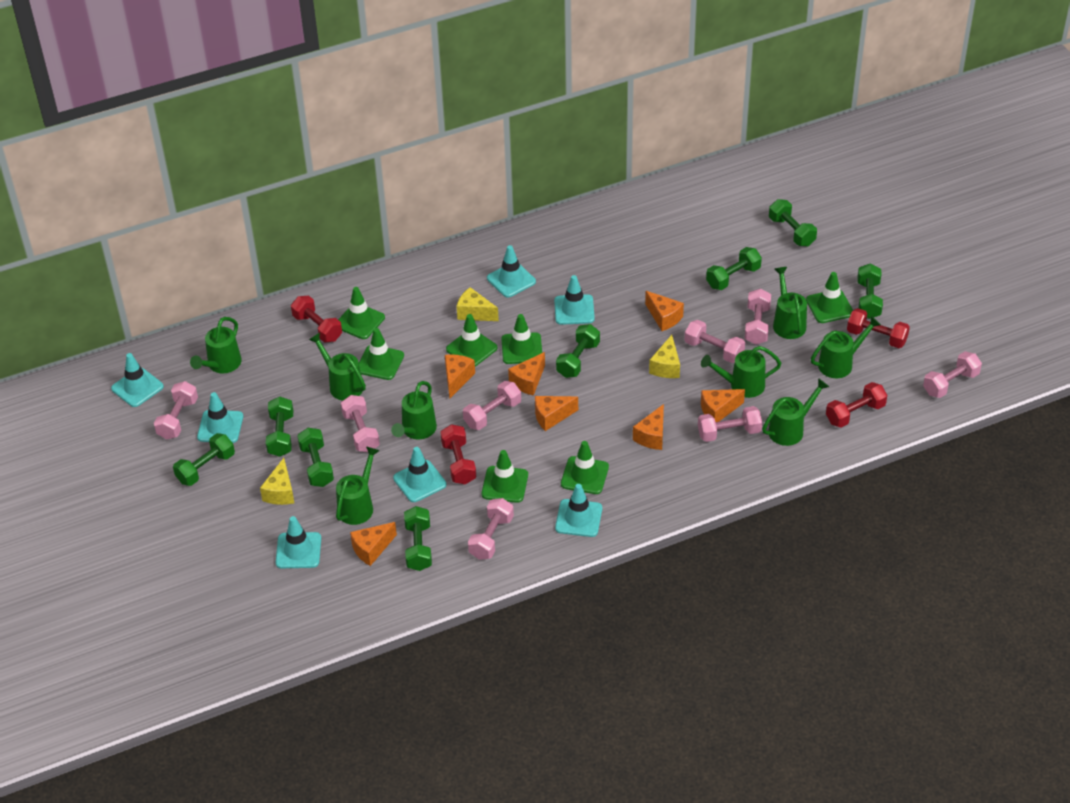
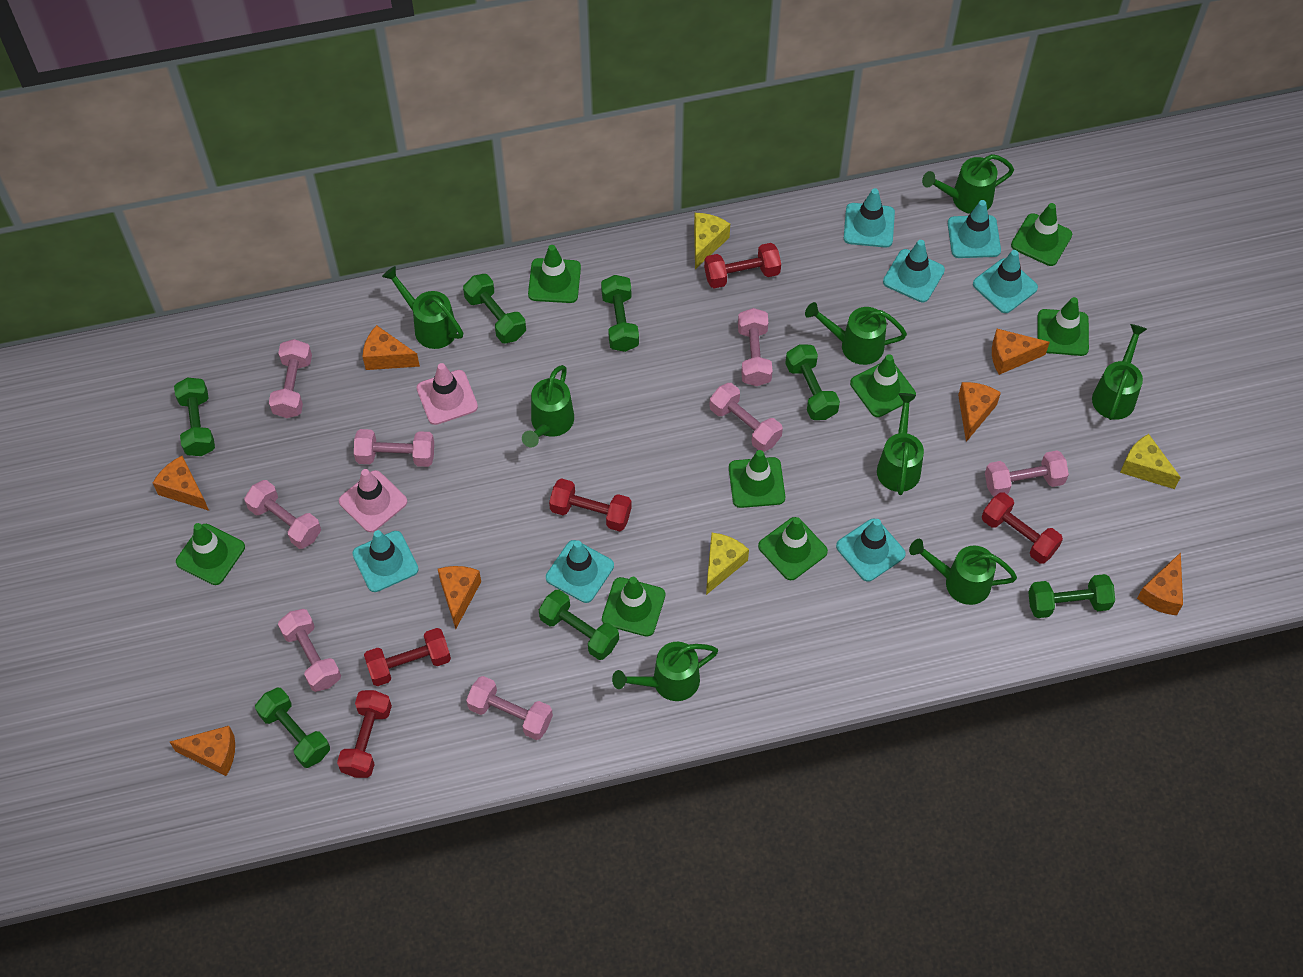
green dumbbell: [173,433,235,486] [266,397,293,457] [297,428,334,487] [404,506,432,571] [556,324,600,378] [706,247,762,290] [769,199,817,246] [857,263,883,319] = 8 -> [174,378,215,456] [255,687,330,768] [463,274,526,344] [539,590,619,660] [601,275,639,352] [785,344,840,420] [1028,574,1115,618] = 7
green traffic cone: [338,287,385,339] [359,328,404,380] [446,314,497,366] [482,450,528,503] [501,314,542,364] [561,441,609,494] [806,272,853,323] = 7 -> [176,523,245,585] [528,245,581,303] [602,577,665,637] [729,450,785,508] [758,517,828,580] [850,354,916,417] [1011,203,1072,266] [1038,297,1089,356] = 8
pink traffic cone: none = 0 -> [339,469,407,532] [417,363,478,425] = 2
red dumbbell: [291,296,342,343] [440,424,476,484] [826,382,887,428] [847,308,910,348] = 4 -> [337,690,392,778] [364,628,451,686] [549,478,632,531] [704,243,781,288] [982,492,1063,564] = 5

